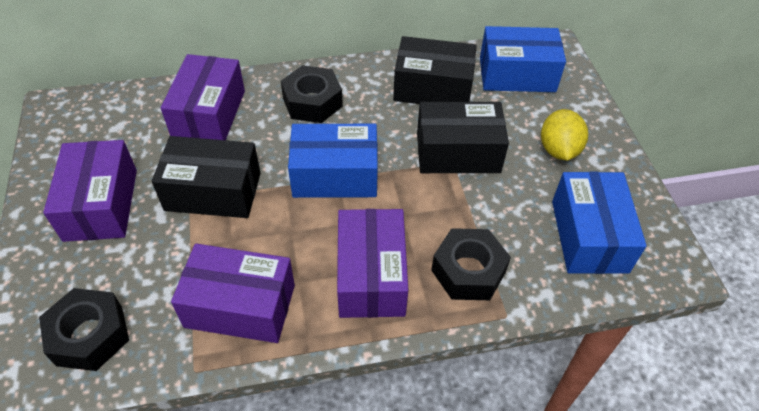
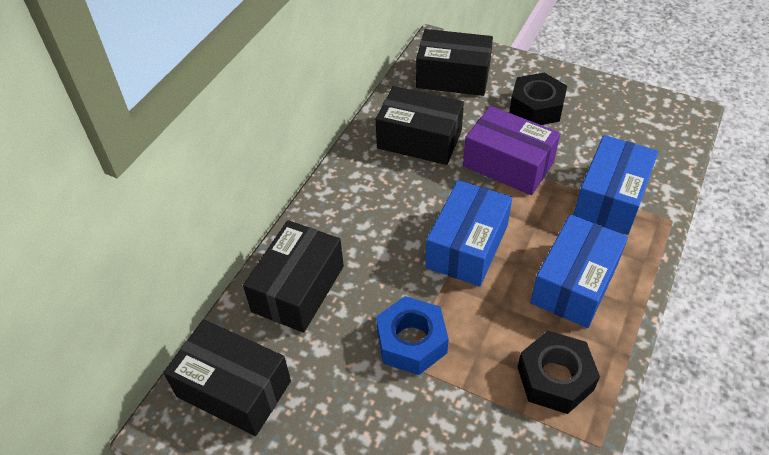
black box: [152,136,261,218] [393,36,477,104] [417,102,509,173] = 3 -> [163,320,291,436] [243,220,344,333] [376,86,464,165] [416,29,493,96] = 4
black nut: [39,288,129,371] [281,65,343,123] [431,228,511,300] = 3 -> [509,73,567,125] [517,331,600,414] = 2
blue nut: none = 0 -> [376,296,449,375] = 1
purple box: [43,140,137,242] [161,54,245,140] [171,244,295,343] [337,209,408,318] = 4 -> [463,106,560,195] = 1
yellow lemon: [541,109,588,161] = 1 -> none = 0

